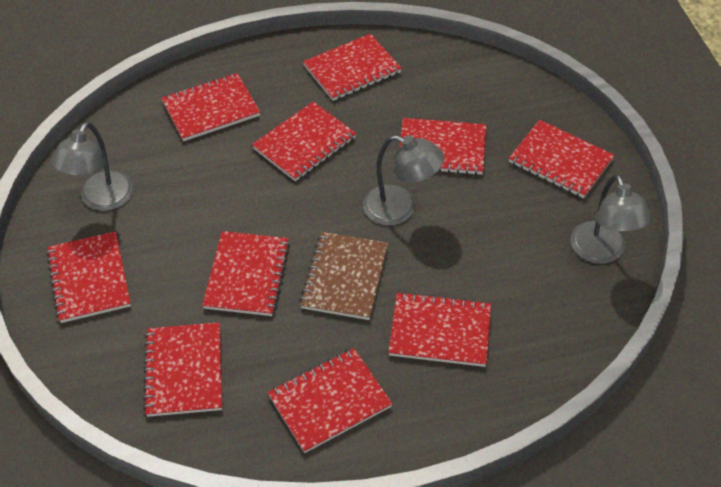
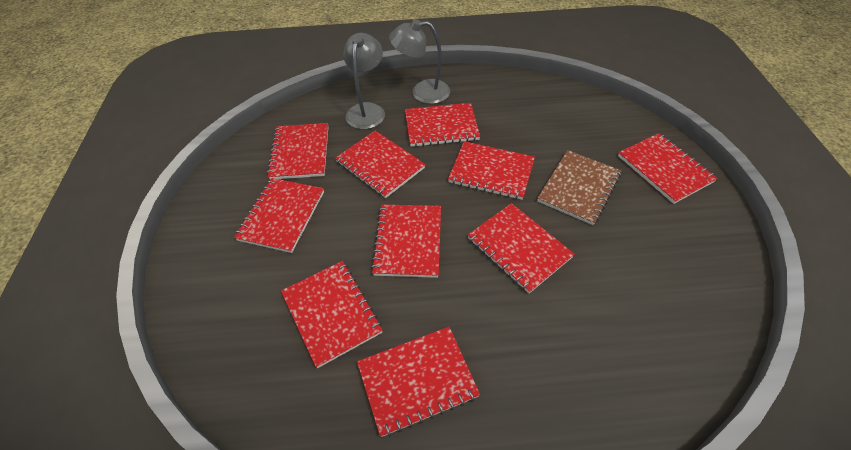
grey lamp: [51,122,133,211] [363,135,444,225] [571,174,652,264] = 3 -> [344,33,385,129] [389,19,450,104] = 2

